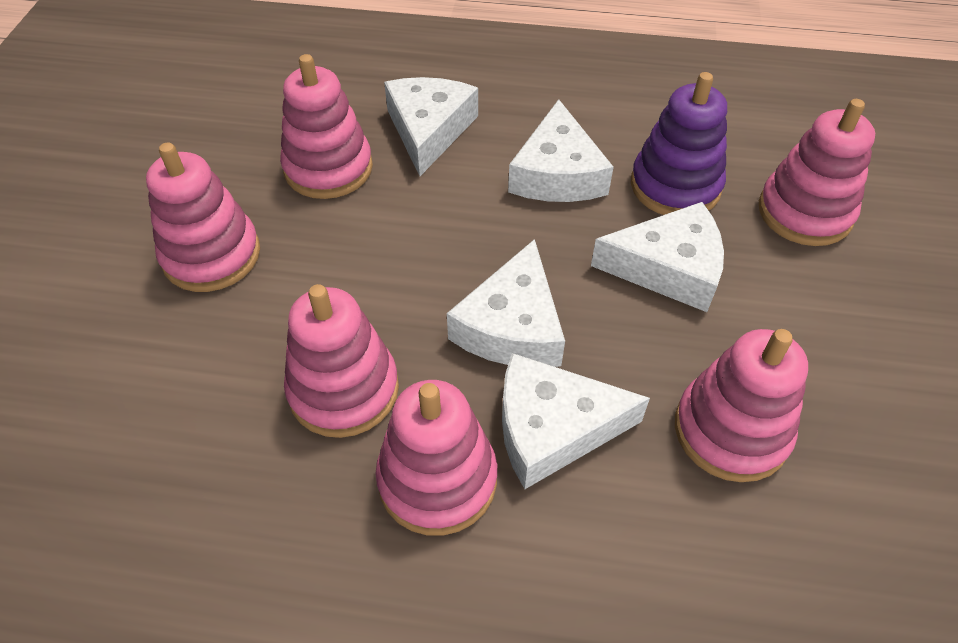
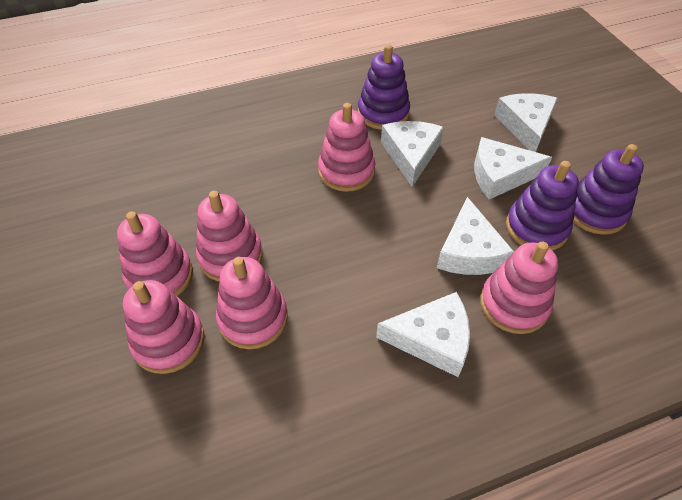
purple stacking toy: [631,72,727,215] = 1 -> [358,44,410,130] [506,161,579,251] [573,144,644,235] = 3

